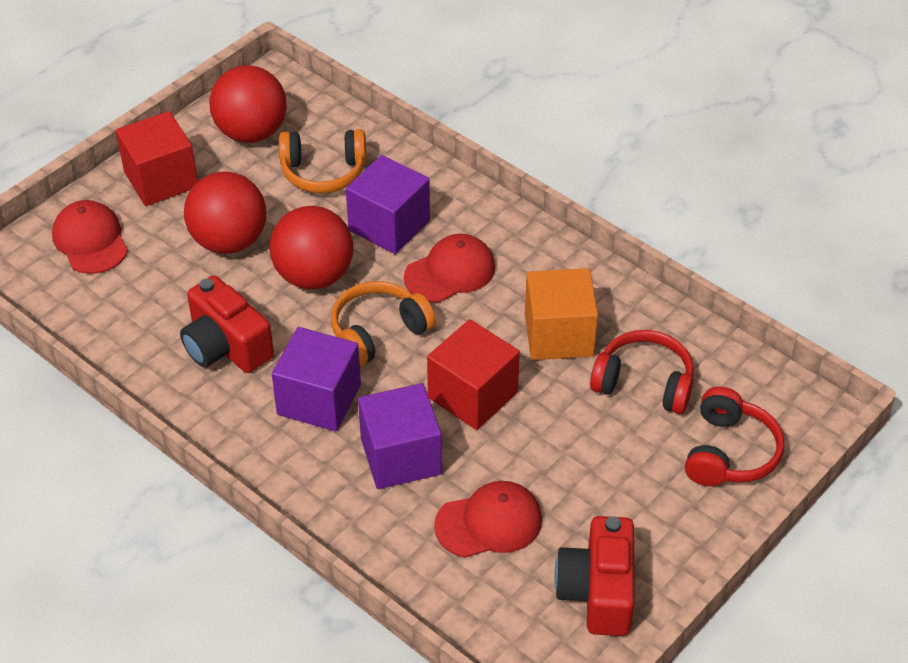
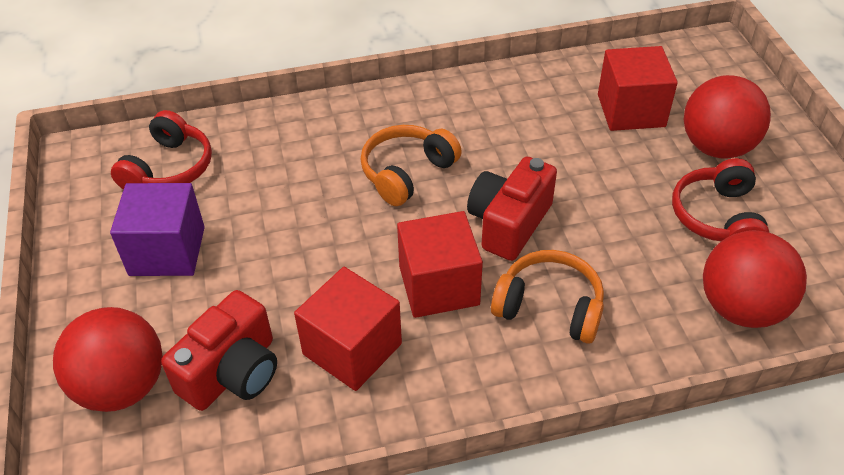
orange cube: [525,268,598,360] = 1 -> none = 0
purple cube: [272,327,361,432] [346,155,430,254] [358,383,442,489] = 3 -> [110,183,205,276] = 1
red cap: [52,200,128,274] [404,234,495,302] [434,481,542,558] = 3 -> none = 0
red cube: [116,111,198,206] [427,319,520,430] = 2 -> [294,267,402,391] [397,211,483,318] [598,46,678,131] = 3

